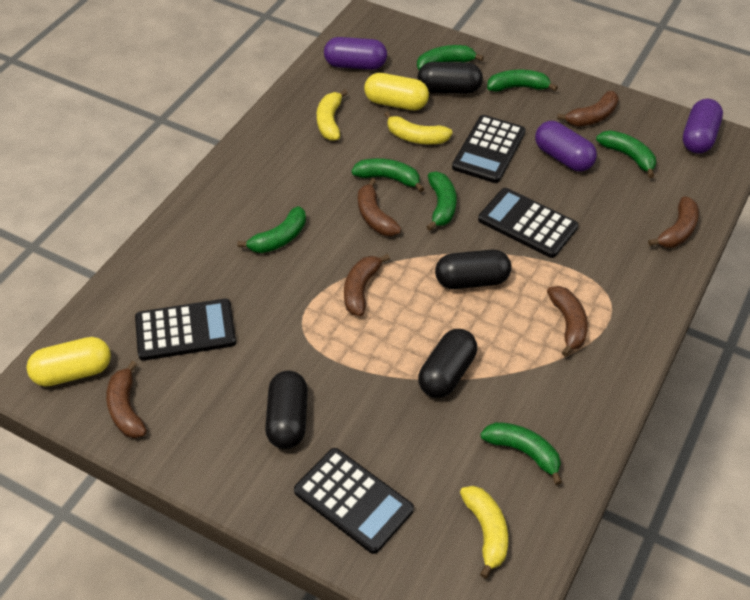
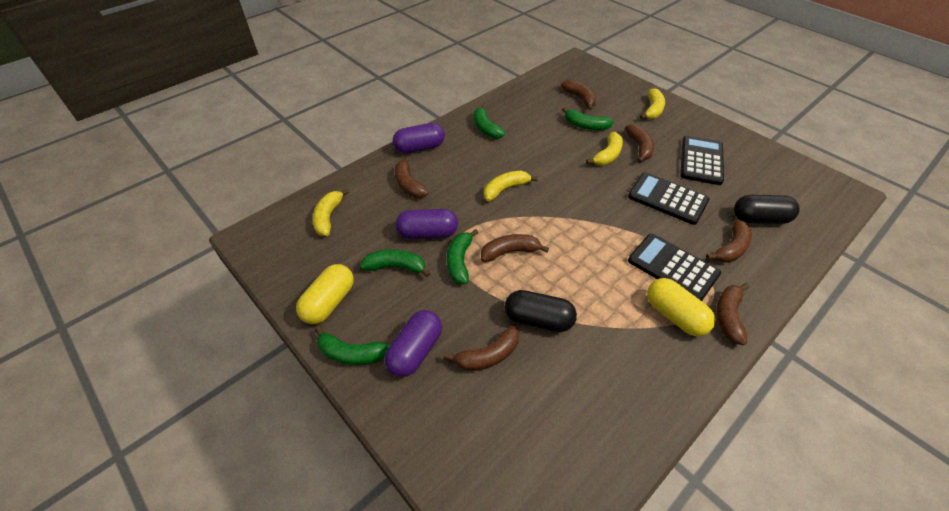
black calculator: [135,298,236,361] [294,448,414,554] [452,115,526,183] [478,188,578,258] = 4 -> [628,172,710,225] [628,233,721,301] [680,136,724,185] = 3
black capsule: [265,371,308,449] [418,62,483,94] [418,329,477,398] [435,250,511,289] = 4 -> [505,290,577,332] [734,195,800,224] = 2
brown banana: [106,361,147,438] [344,254,390,316] [358,178,401,236] [547,286,588,357] [557,91,619,126] [648,197,699,248] = 6 -> [395,156,429,198] [444,326,519,371] [481,234,549,262] [561,79,597,110] [625,124,654,163] [706,220,752,263] [716,283,749,345] = 7
green banana: [237,206,306,253] [351,158,424,192] [417,45,484,70] [426,172,457,231] [480,422,562,485] [487,70,558,92] [596,130,656,178] = 7 -> [315,326,389,365] [360,249,431,277] [447,229,478,284] [474,104,505,139] [562,107,614,130] = 5
yellow banana: [317,89,348,141] [384,111,453,145] [460,486,508,578] = 3 -> [312,189,349,236] [484,171,538,201] [586,132,623,165] [640,88,665,119] = 4

